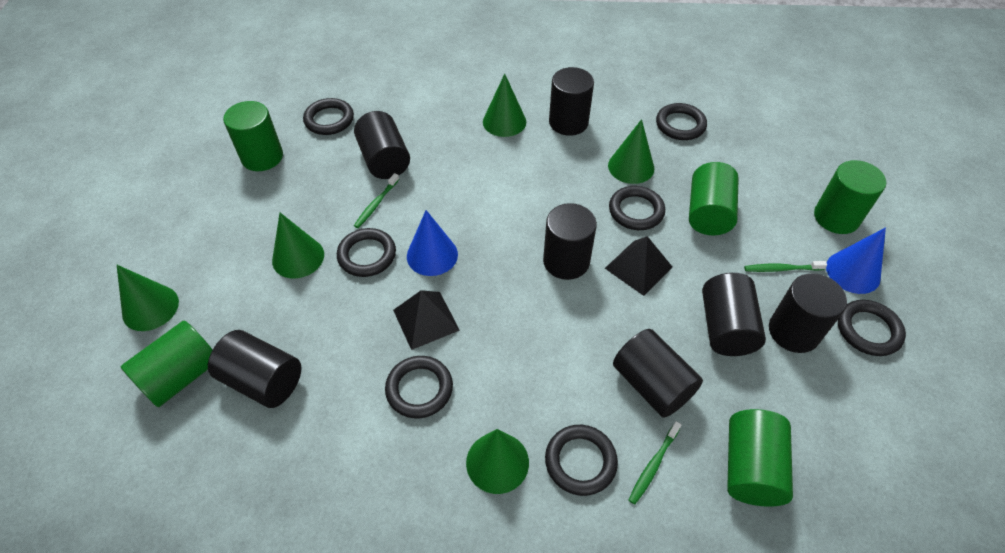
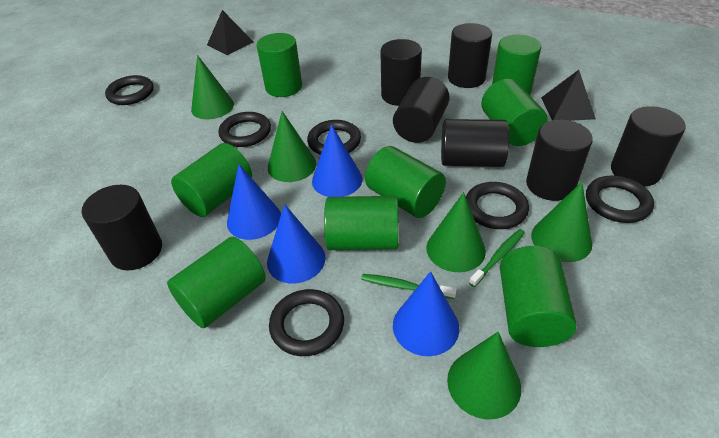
black ring: [303,98,354,135] [337,228,396,277] [385,356,453,418] [545,425,618,496] [609,186,665,230] [656,103,707,140] [838,300,906,356] = 7 -> [105,75,154,105] [219,112,271,147] [269,289,344,356] [307,120,361,155] [466,182,529,229] [586,175,654,223] = 6
blue cone: [407,210,458,276] [826,227,886,294] = 2 -> [227,164,281,240] [267,204,325,284] [312,124,363,197] [393,271,459,356] = 4
green cylinder: [121,321,213,407] [223,101,283,171] [689,162,739,235] [727,409,793,507] [814,160,886,234] = 5 -> [167,237,266,328] [171,143,252,217] [256,33,302,97] [324,196,399,250] [365,146,446,218] [481,79,548,146] [492,35,541,95] [500,246,577,347] = 8
green toothbrush: [354,173,399,228] [629,421,681,505] [744,261,827,272] = 3 -> [361,274,457,299] [469,229,525,287] = 2

